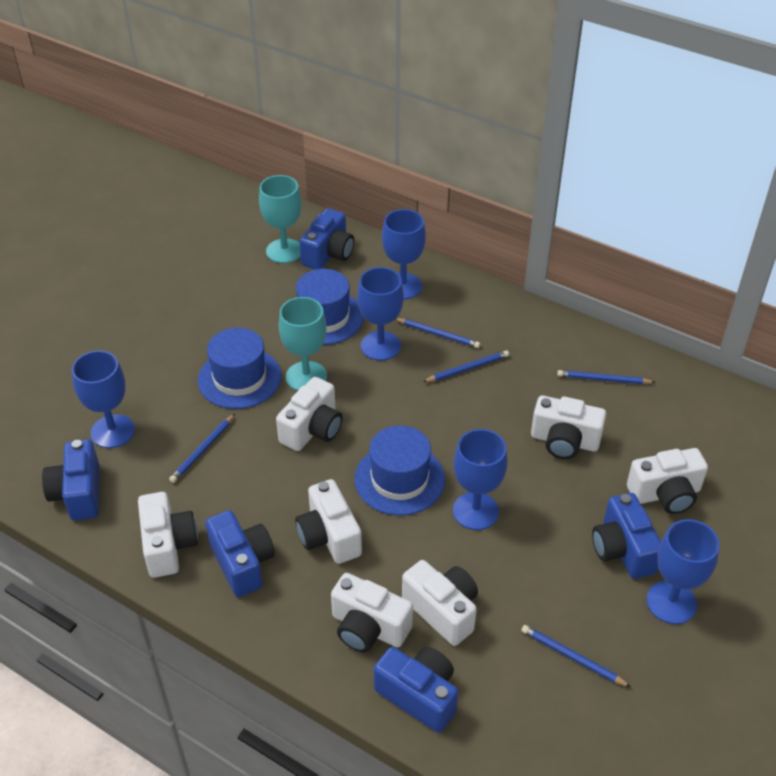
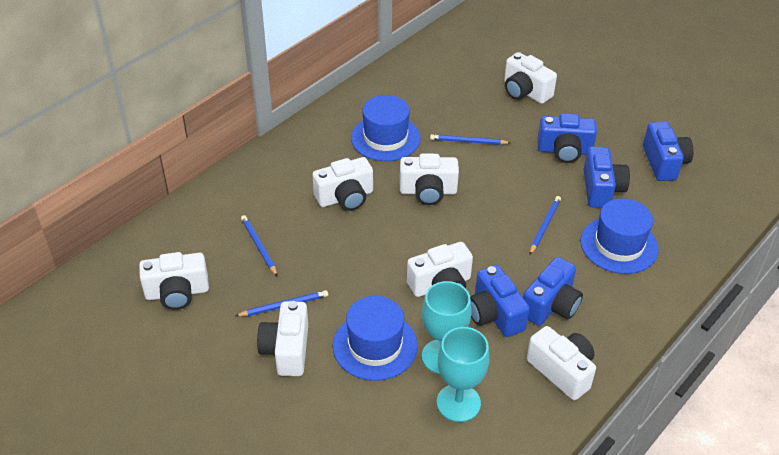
blue goblet: [72,350,135,448] [357,267,404,361] [382,209,426,299] [453,429,508,530] [646,519,720,624] = 5 -> none = 0
blue pencil: [169,414,235,483] [395,318,480,348] [423,350,509,382] [521,625,631,687] [557,370,655,384] = 5 -> [235,290,328,316] [241,215,278,277] [430,134,511,145] [530,196,561,254] = 4

